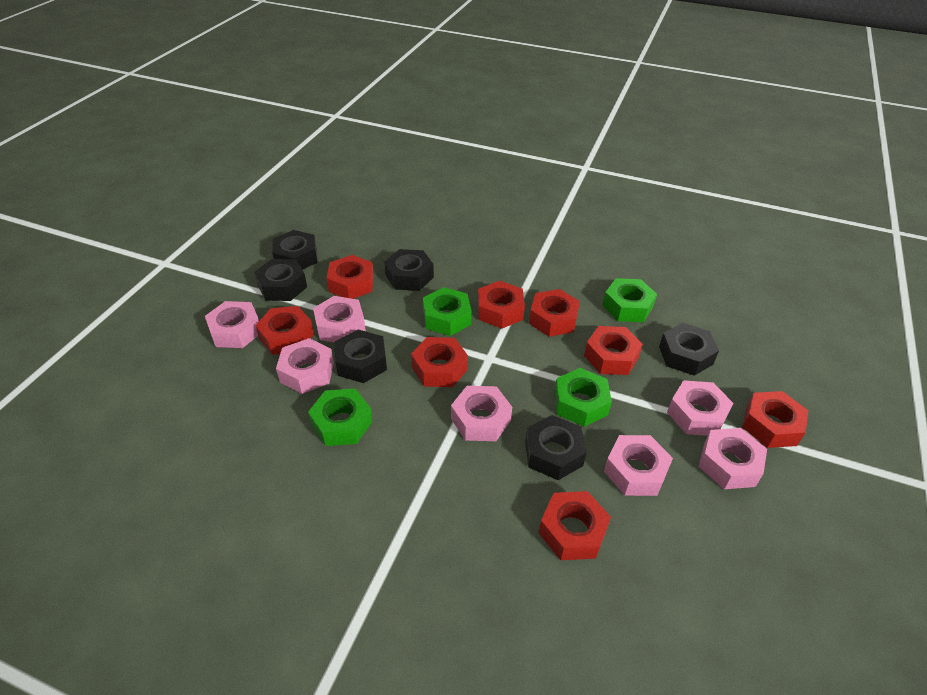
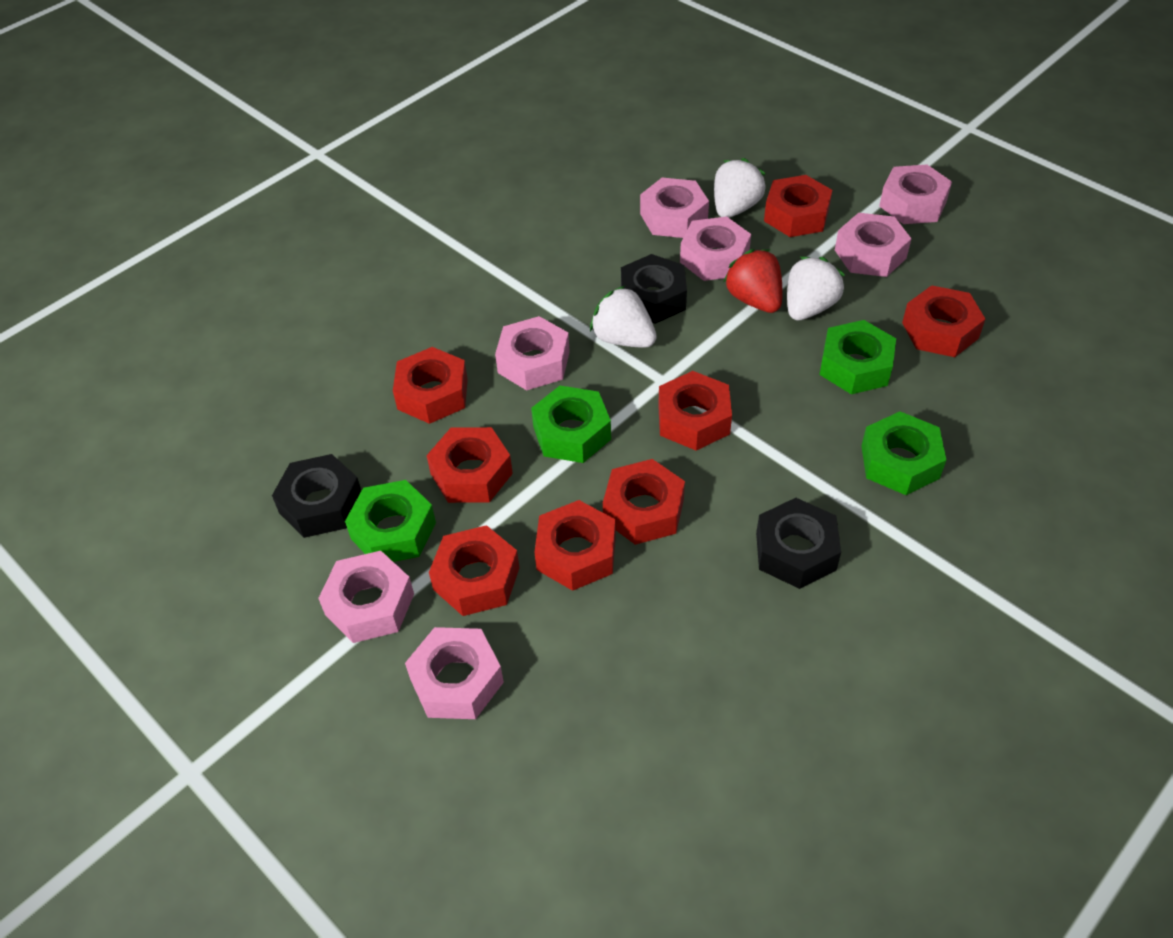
black nut: [254,259,307,301] [272,230,318,270] [334,329,387,383] [384,249,434,291] [525,415,587,480] [659,323,719,376] = 6 -> [272,454,361,538] [621,254,687,324] [756,498,841,589] = 3
red strawberry: none = 0 -> [723,249,782,313] = 1
white strawberry: none = 0 -> [590,286,657,347] [714,158,766,218] [787,257,845,320] = 3

